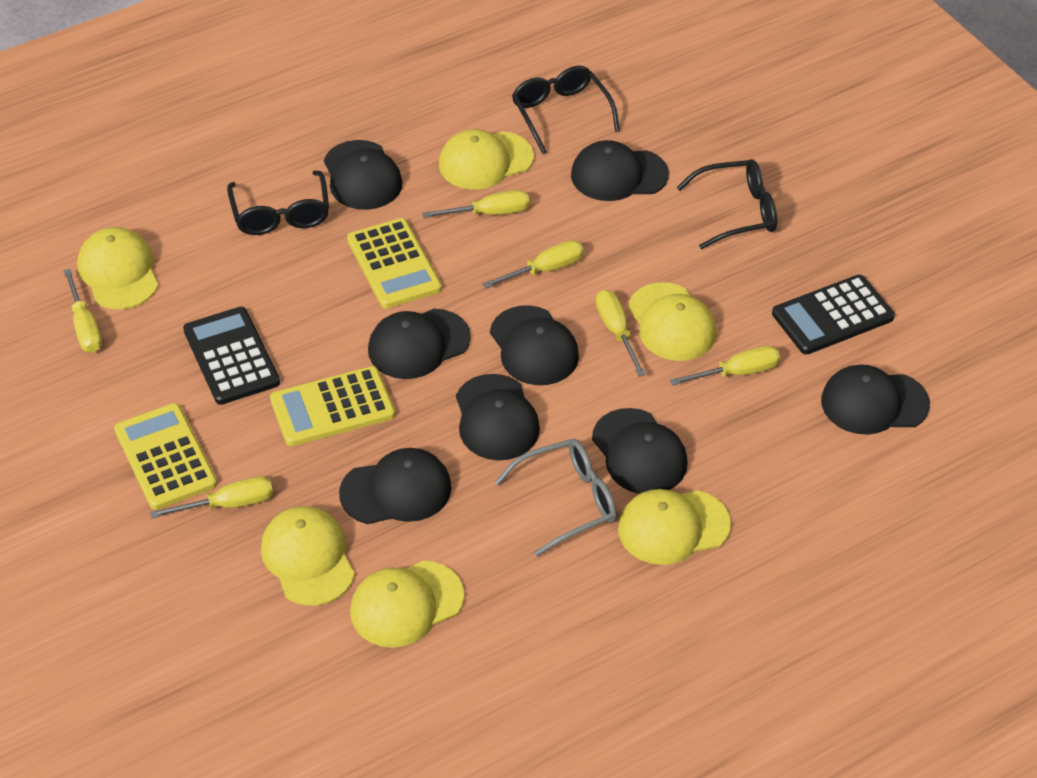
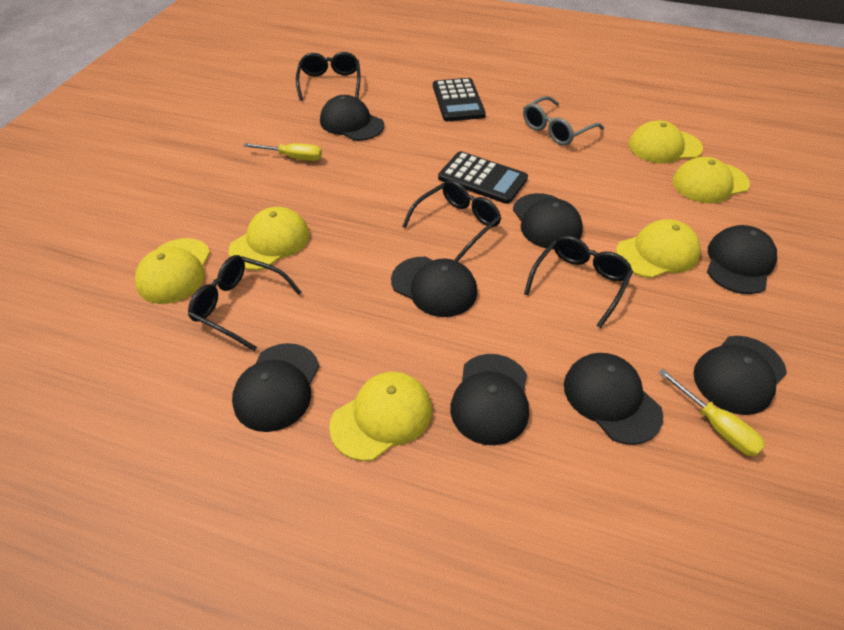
black glasses: [227,170,329,235] [512,66,620,155] [677,159,777,249] = 3 -> [188,255,302,351] [296,52,361,101] [402,180,501,261] [524,235,633,328] = 4
yellow calculator: [114,403,217,510] [270,366,395,446] [347,218,442,309] = 3 -> none = 0
yellow screwdriver: [64,269,102,353] [150,476,273,518] [422,190,529,218] [483,240,584,288] [596,290,646,376] [670,346,780,386] = 6 -> [244,143,322,161] [658,369,765,457] = 2

